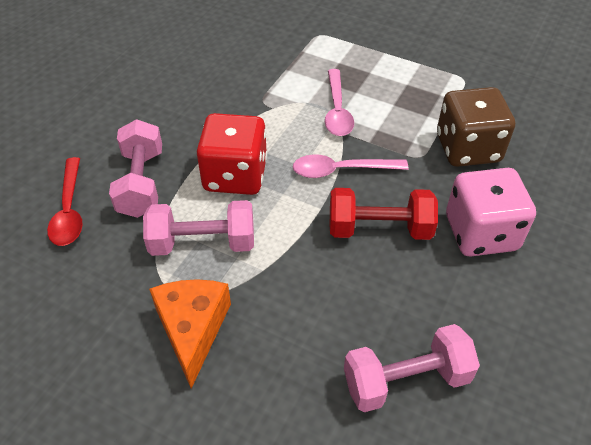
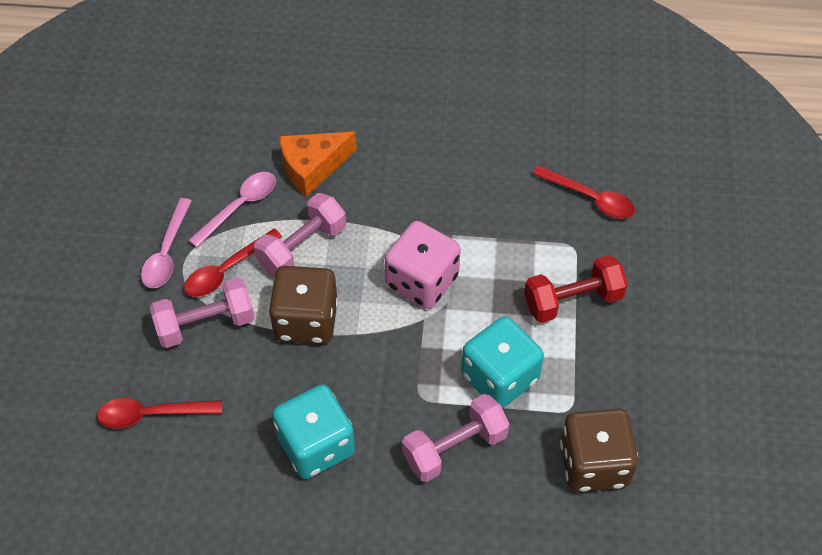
brown dice: [437,87,515,167] = 1 -> [269,266,338,344] [560,409,638,492] = 2
red dice: [197,113,267,195] = 1 -> none = 0
red spoon: [47,157,83,246] = 1 -> [97,398,222,428] [184,228,282,297] [533,166,635,219] = 3
turquoise dice: none = 0 -> [272,384,355,479] [461,316,544,408] = 2

